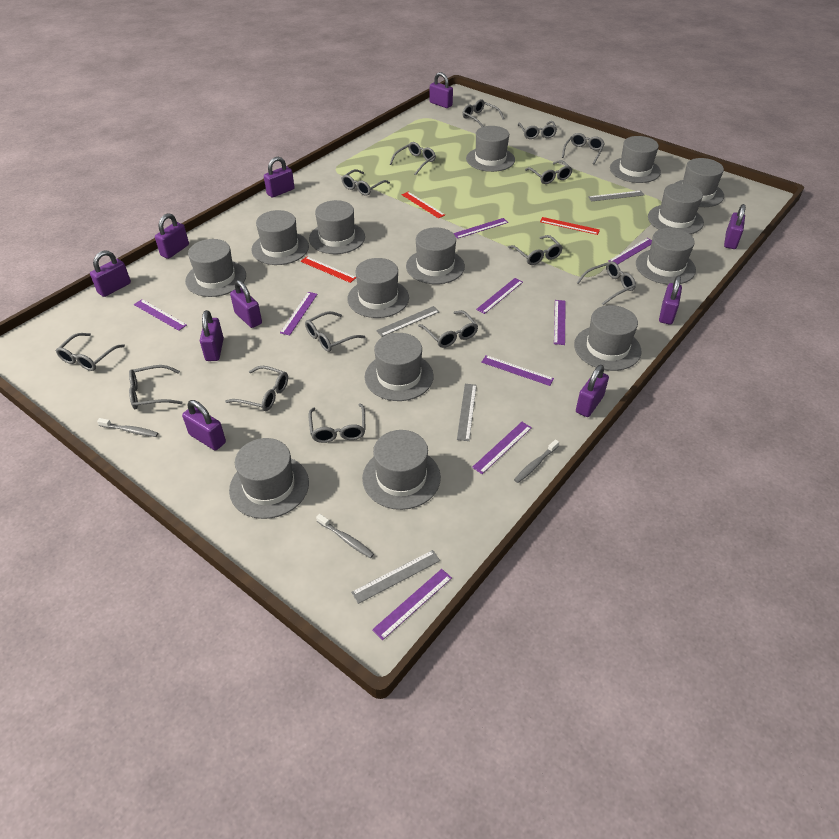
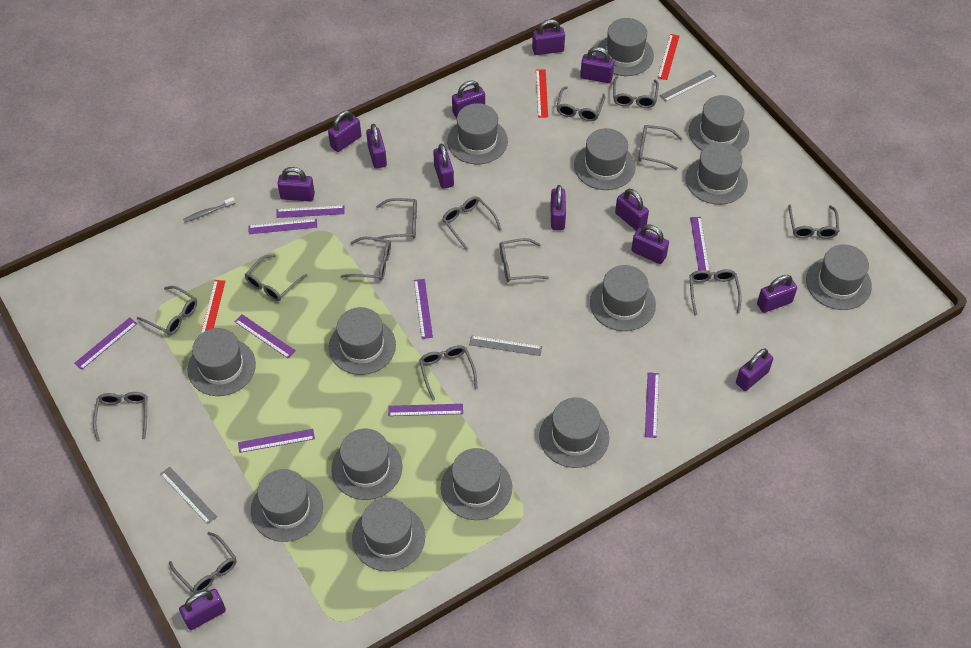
grey ruler: [351,550,440,604] [376,306,440,337] [457,384,477,441] [588,190,644,202] = 4 -> [160,467,217,525] [469,335,542,356] [660,70,716,102] = 3
grey toothbrush: [97,418,158,437] [316,514,374,558] [514,439,559,483] = 3 -> [183,197,235,222] = 1
purple padlock: [90,250,131,297] [155,213,189,259] [182,400,226,450] [200,310,224,361] [230,280,262,328] [264,157,294,198] [429,72,453,108] [576,365,609,417] [659,276,682,325] [724,204,746,249] = 10 -> [179,589,226,630] [277,167,315,201] [328,110,361,152] [366,124,387,169] [433,144,454,188] [452,80,485,118] [532,19,565,55] [550,185,566,230] [580,47,614,83] [615,189,649,231] [631,225,669,264] [736,349,773,391] [757,275,797,313] = 13

